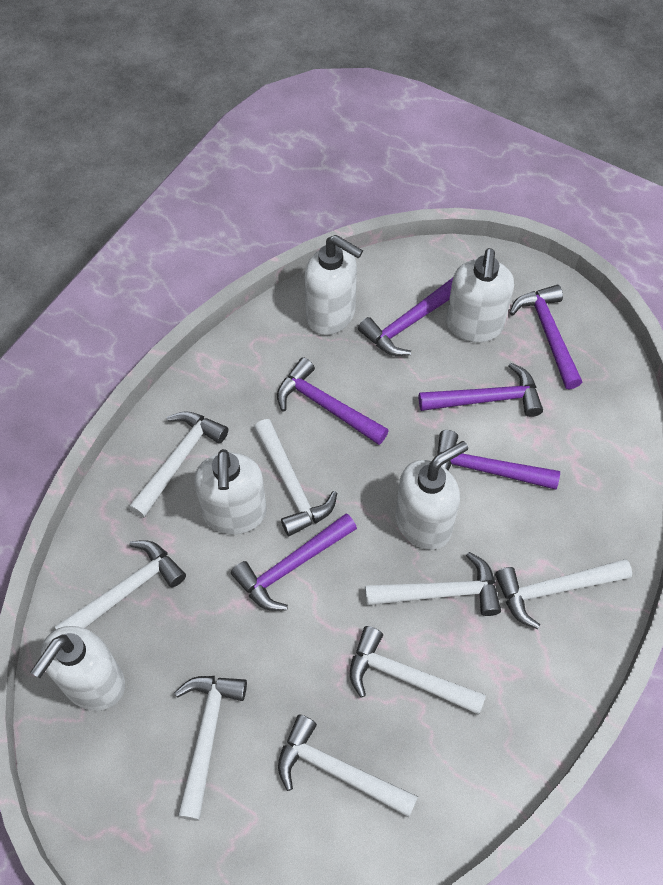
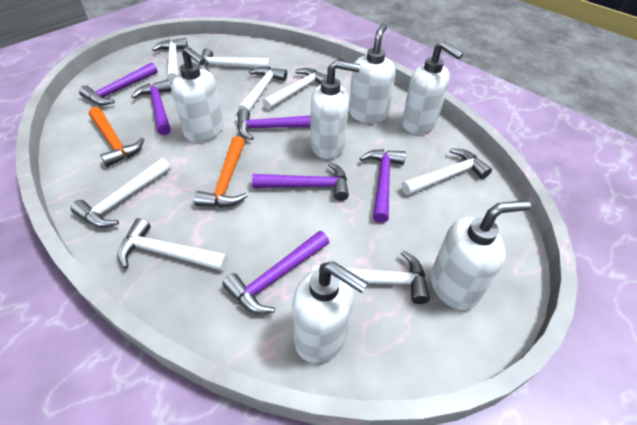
orange hammer: none = 0 -> [89,107,144,167] [194,136,247,207] = 2
white soap dispenser: [31,626,125,711] [194,449,267,535] [304,235,363,335] [395,441,468,550] [446,248,514,342] = 5 -> [171,46,224,142] [292,261,368,363] [310,60,360,159] [349,23,396,124] [402,41,463,134] [431,200,531,310] = 6

